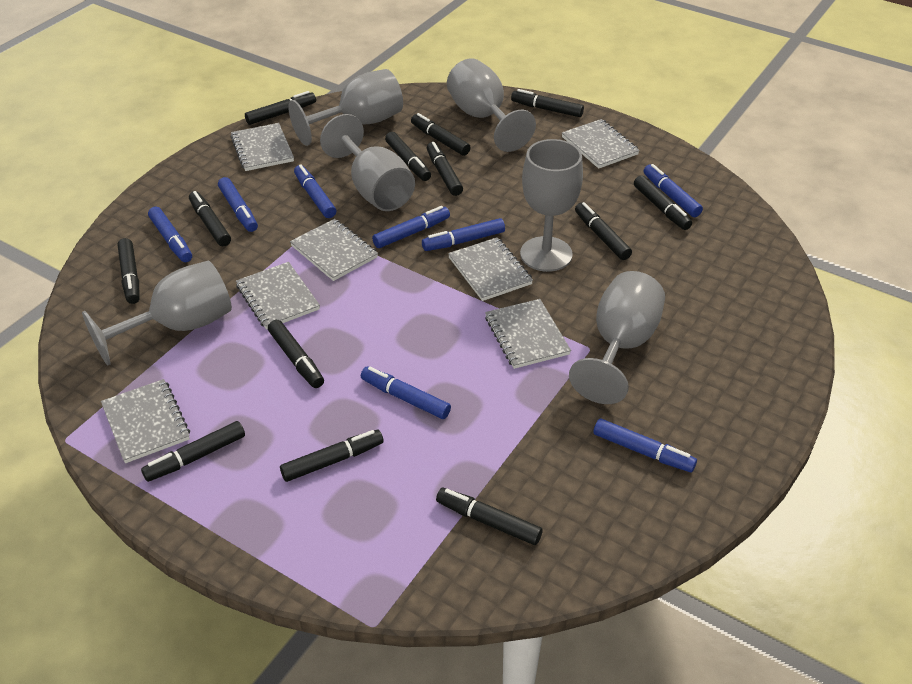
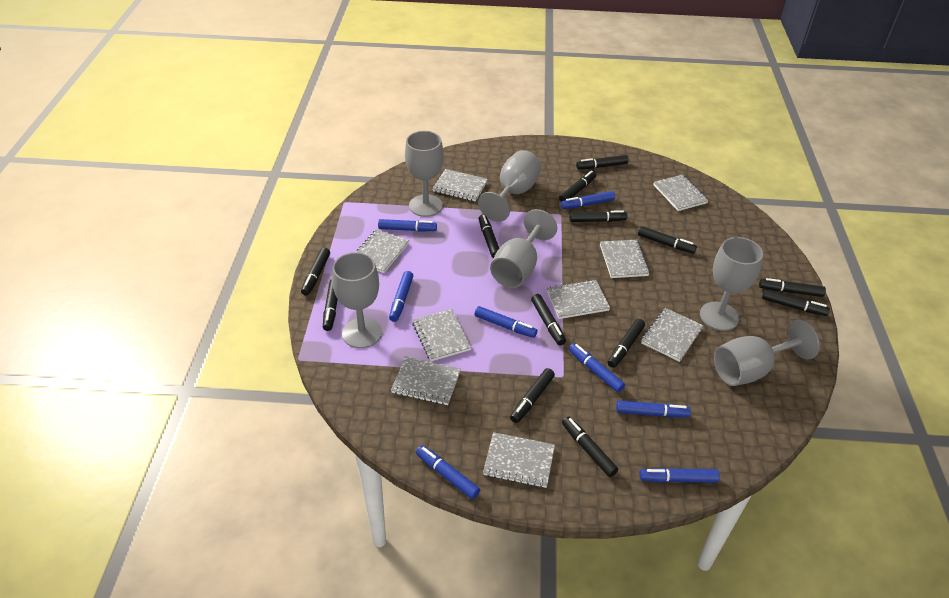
grey notebook: [101,379,190,463] [231,123,294,171] [236,262,320,329] [290,219,378,281] [448,237,533,301] [485,299,571,369] [562,119,640,169] = 7 -> [357,229,409,273] [391,357,461,405] [412,309,472,361] [432,169,488,201] [483,432,555,488] [547,280,610,319] [600,240,650,278] [641,308,704,362] [653,175,709,211] = 9

